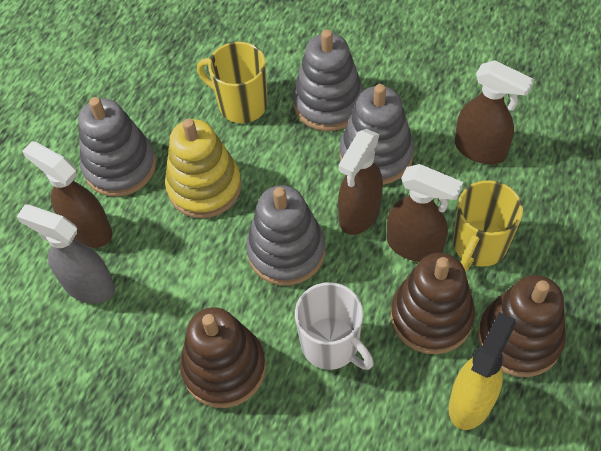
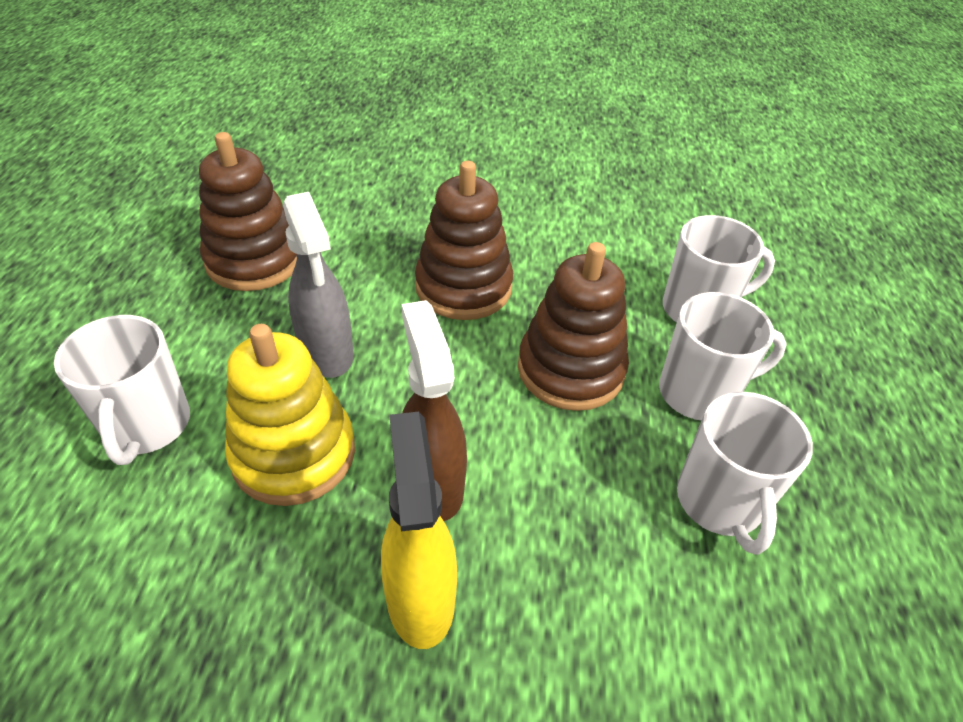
brown spray bottle: [22,141,112,248] [338,129,383,235] [387,164,463,262] [455,60,534,165] = 4 -> [402,300,467,521] = 1
grey stacking toy: [78,97,156,197] [246,185,325,286] [292,29,364,131] [339,84,414,185] = 4 -> none = 0
white mug: [295,282,374,370] = 1 -> [54,315,190,465] [659,292,787,420] [663,215,775,323] [677,392,813,555] = 4
yellow mug: [197,42,268,123] [453,180,523,272] = 2 -> none = 0

